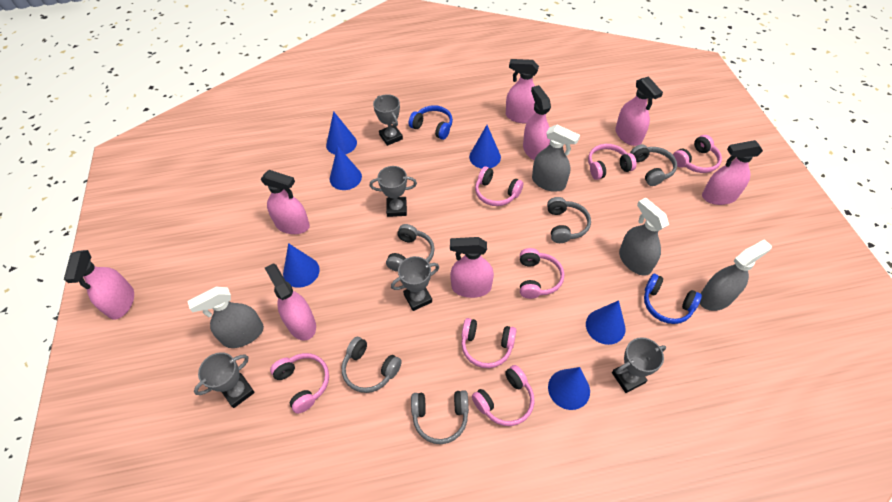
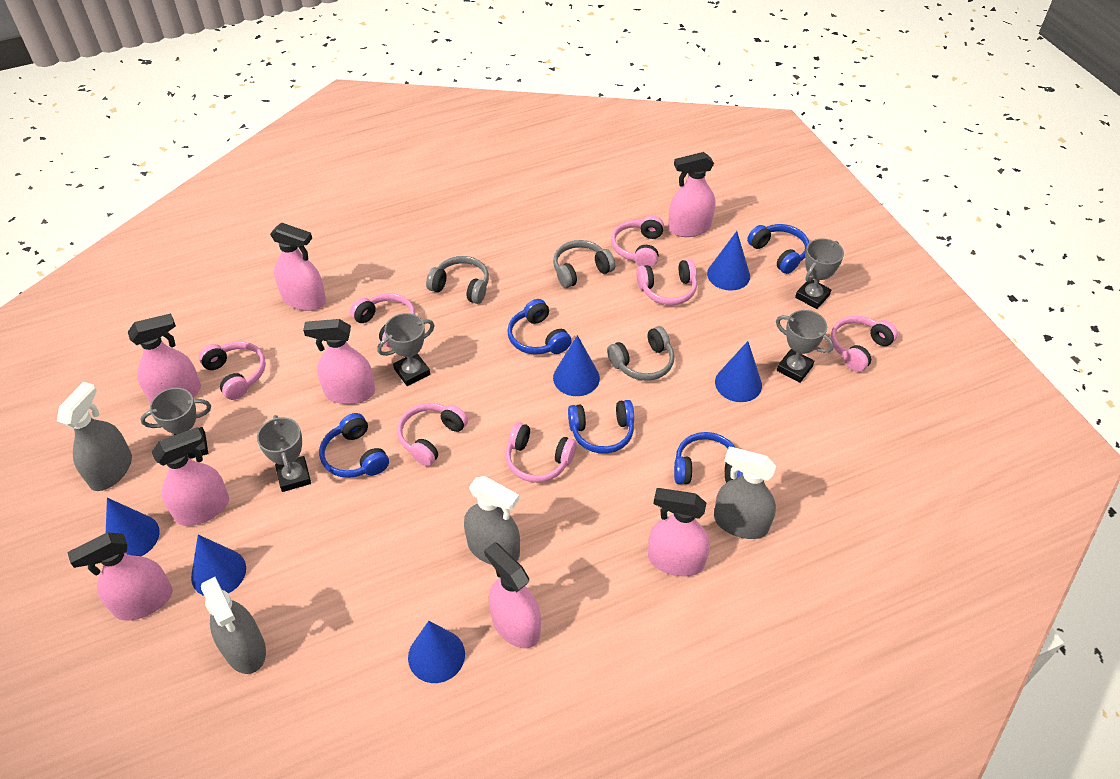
blue headphones: [408,105,453,140] [644,274,702,324] = 2 -> [319,413,389,478] [507,299,572,355] [568,400,634,454] [674,432,743,484] [747,224,809,274] = 5
grey headphones: [341,337,402,393] [386,224,435,272] [411,390,469,444] [547,197,591,243] [630,144,677,186] = 5 -> [426,256,489,304] [553,240,615,288] [607,326,674,381] = 3

